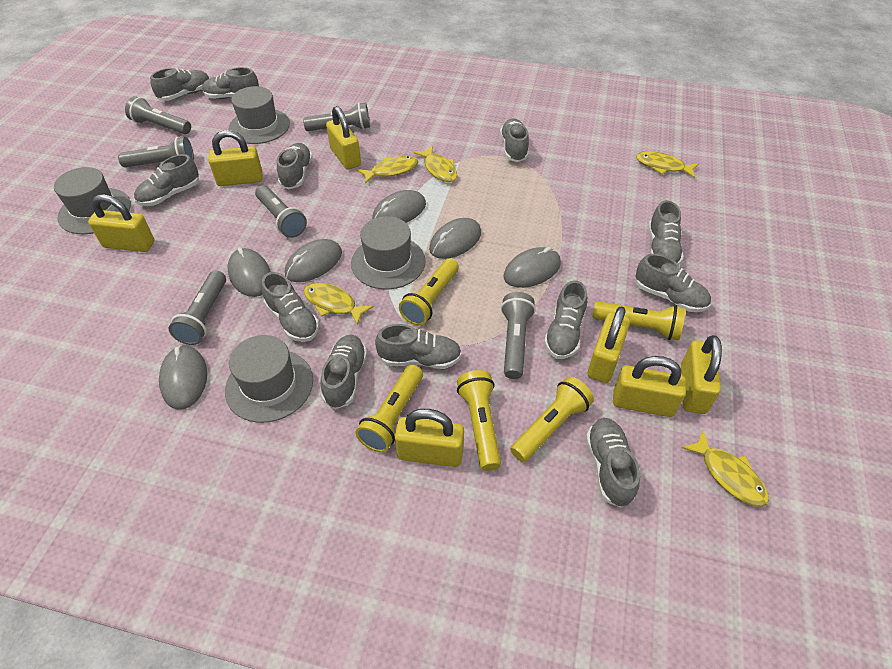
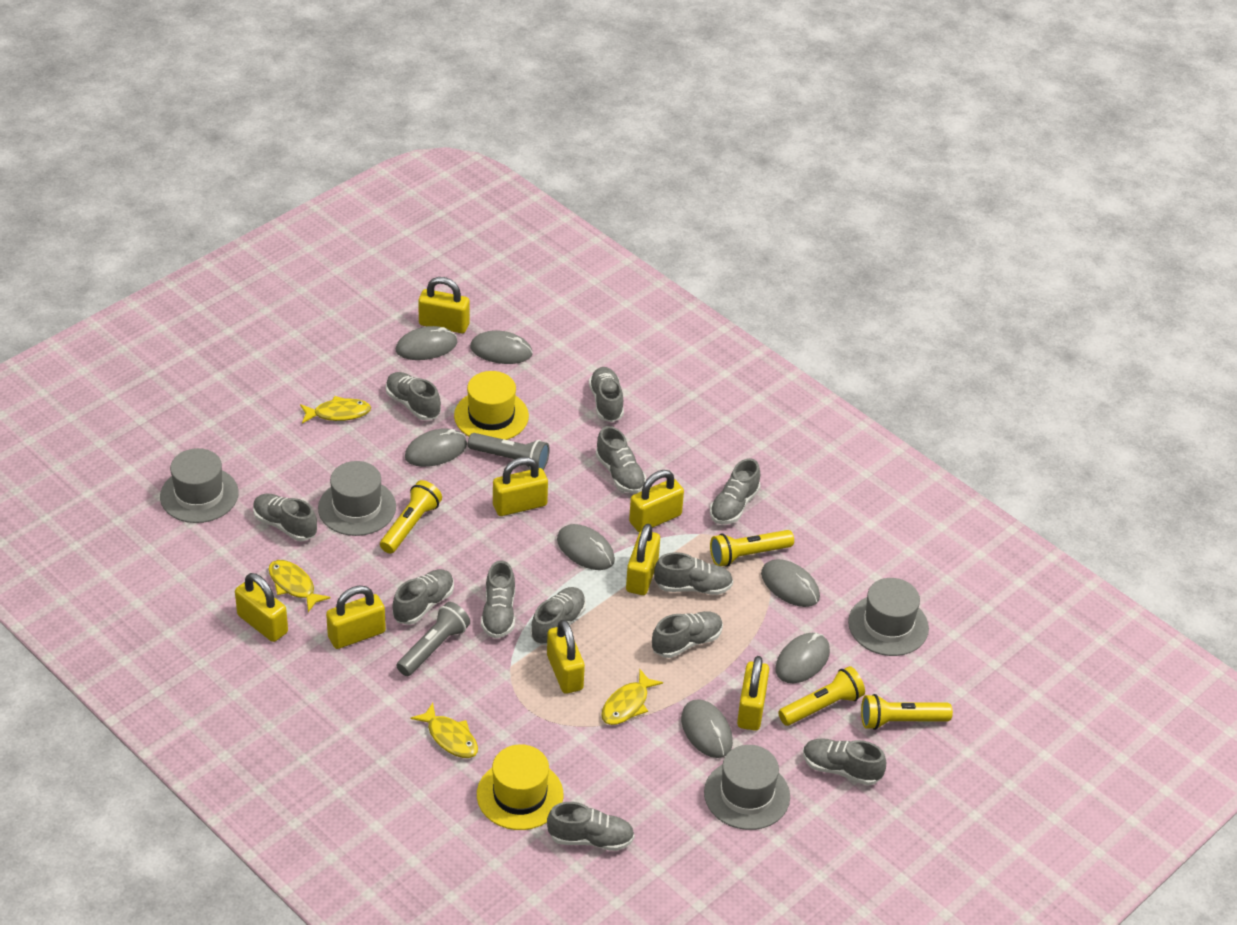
grey flashlight: [118,137,194,167] [125,96,191,134] [169,270,226,345] [255,185,307,238] [303,102,370,131] [501,292,536,379] = 6 -> [397,602,470,676] [468,433,550,470] = 2
grey mouse: [159,345,207,410] [228,247,271,297] [285,239,342,282] [372,190,426,223] [429,218,481,259] [503,247,561,288] = 6 -> [396,326,457,360] [405,429,467,467] [470,330,533,364] [557,524,615,570] [681,699,733,758] [761,559,820,607] [775,633,830,683] = 7
yellow fish: [304,283,373,325] [357,156,418,184] [413,146,457,182] [636,151,699,178] [681,430,769,507] = 5 -> [268,560,331,612] [300,396,371,424] [411,703,478,758] [601,669,663,725] = 4
yellow flashlight: [355,365,423,452] [399,258,459,326] [457,370,501,471] [510,377,594,462] [592,301,685,340] = 5 -> [380,480,442,553] [710,530,794,567] [778,666,865,726] [861,694,953,730] = 4
yellow hat: none = 0 -> [454,371,529,440] [477,744,563,830] = 2
yellow padlock: [88,194,154,252] [208,130,263,186] [326,106,361,170] [395,409,464,467] [588,306,630,383] [613,356,686,417] [681,335,722,414] = 7 -> [235,573,288,642] [326,585,386,649] [418,277,470,333] [493,457,548,516] [547,620,585,694] [626,524,660,595] [629,470,684,532] [737,656,769,730] = 8

